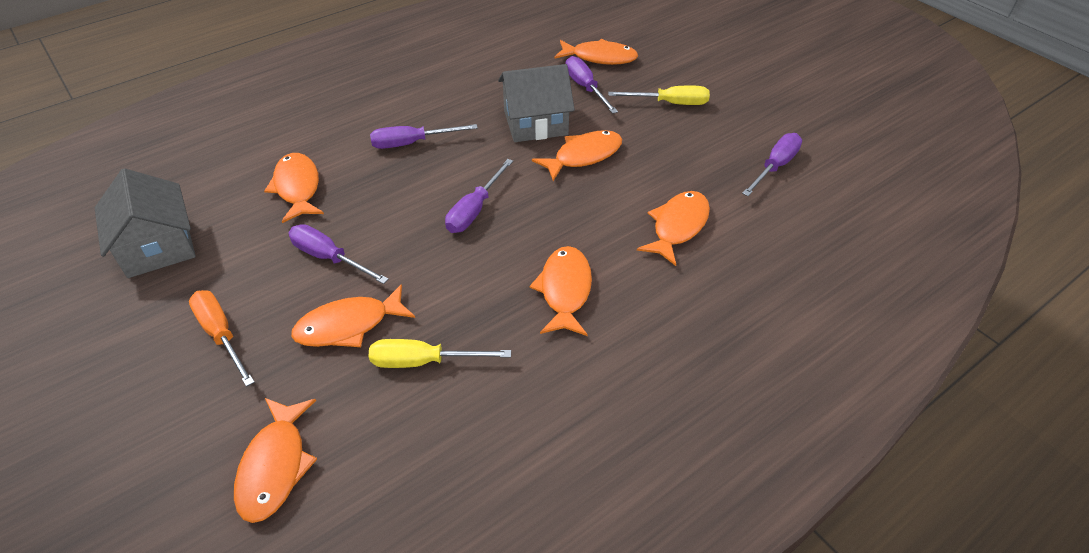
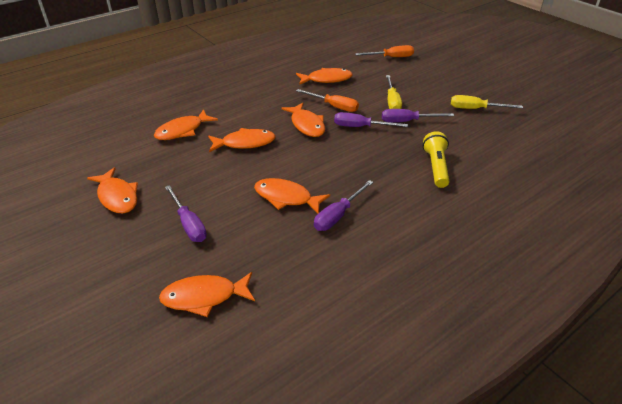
grey house: [95,168,196,278] [498,64,575,142] = 2 -> none = 0
orange screwdriver: [189,290,254,387] = 1 -> [296,89,359,112] [355,45,414,57] = 2
purple screwdriver: [289,224,389,284] [370,124,478,149] [445,159,513,233] [565,56,618,114] [742,133,802,196] = 5 -> [165,185,207,242] [314,180,373,231] [334,112,408,127] [382,109,454,122] = 4
yellow flashlight: none = 0 -> [423,131,449,188] = 1

